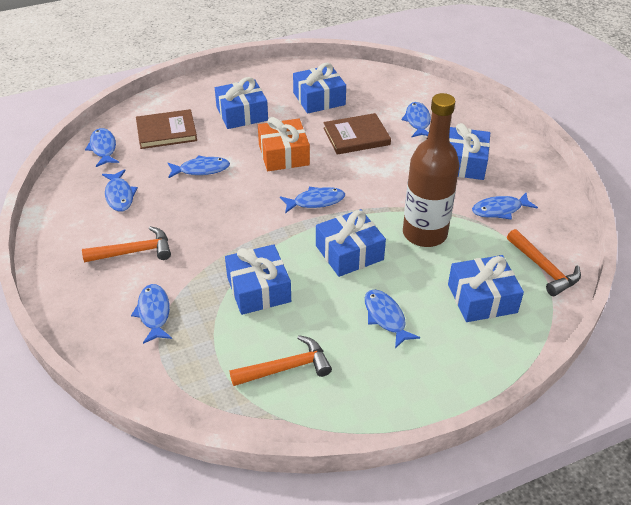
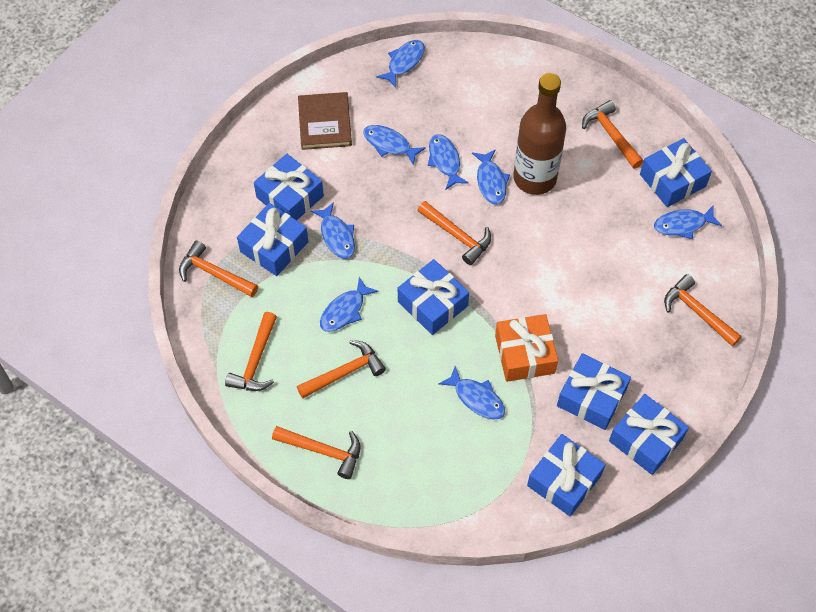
blue gift: [215,77,268,129] [225,244,291,315] [293,63,346,114] [316,209,386,277] [448,255,524,322] [449,123,490,180] = 6 -> [237,203,308,276] [254,154,324,220] [398,259,469,335] [527,434,606,517] [557,353,631,430] [609,394,689,475] [640,138,712,207] = 7
brown book: [136,109,197,149] [323,113,391,155] = 2 -> [298,92,352,150] = 1
orange hammer: [82,226,171,263] [230,335,332,386] [507,229,581,296] = 3 -> [179,240,258,297] [225,312,277,391] [272,426,361,479] [297,340,386,398] [417,201,491,265] [582,100,643,169] [664,274,742,346] = 7

